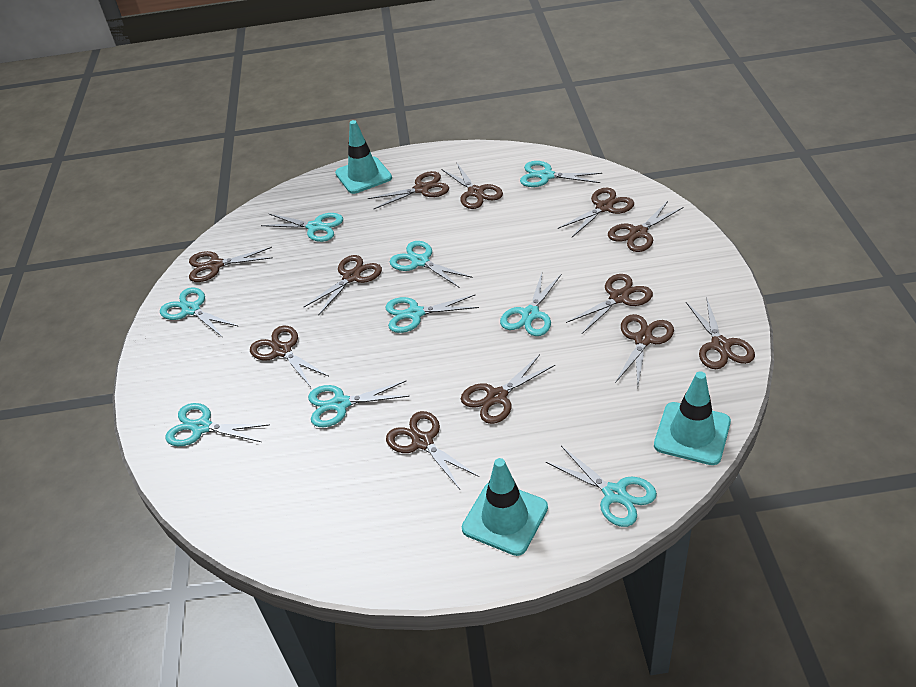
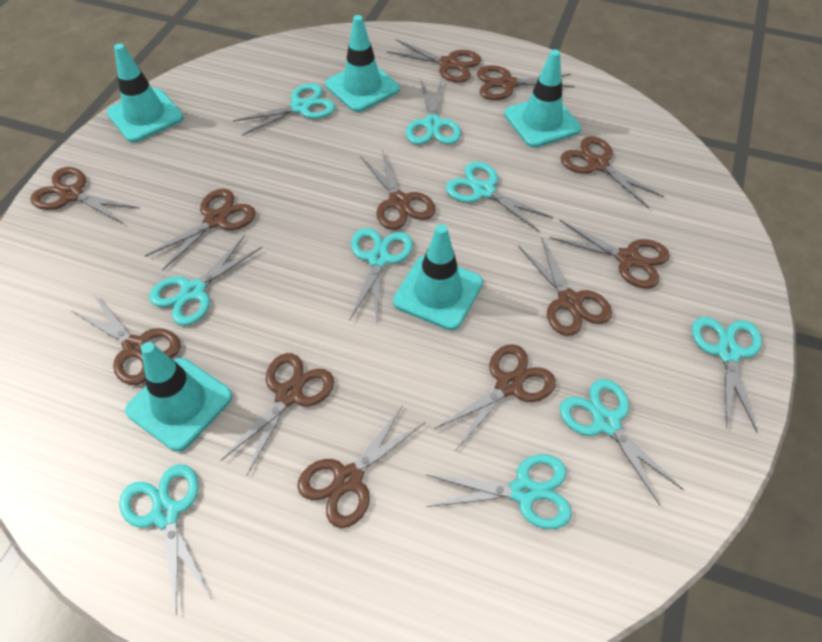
turquoise traffic cone: [335,120,392,194] [462,458,548,556] [654,371,731,465] = 3 -> [107,43,184,142] [125,342,232,452] [325,15,400,112] [393,224,483,330] [504,49,581,148] = 5

